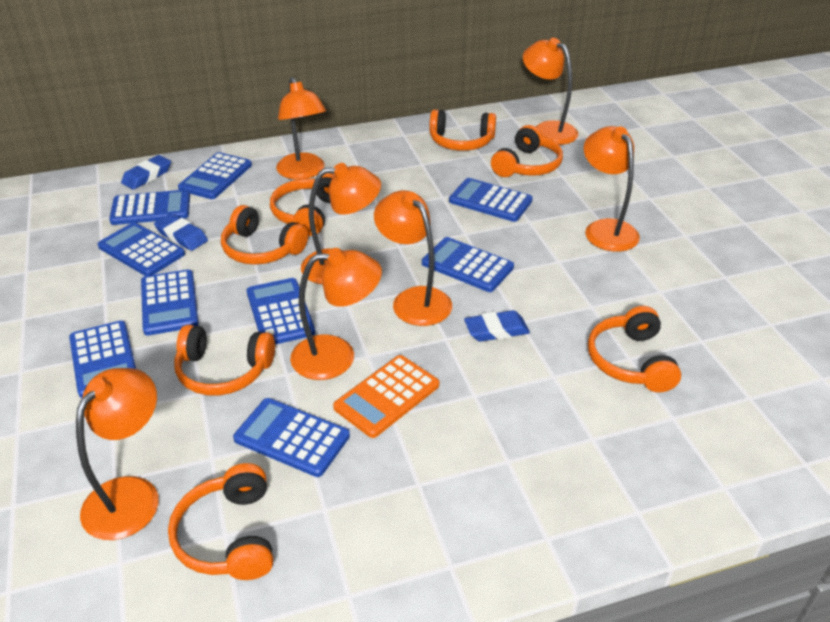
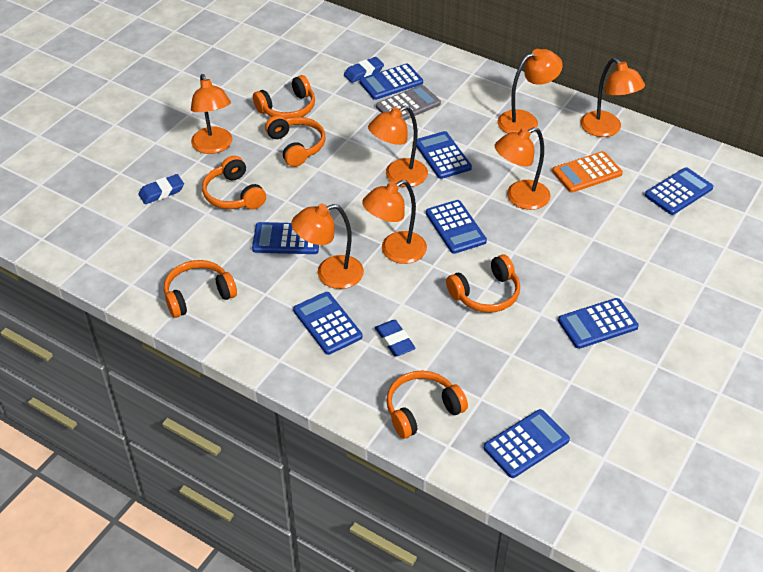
blue calculator: [69,321,136,398] [98,222,185,276] [109,190,190,225] [141,269,199,336] [178,152,252,199] [233,398,350,477] [246,278,315,345] [422,237,514,292] [449,178,533,222] = 9 -> [252,222,319,254] [293,292,363,355] [360,64,423,100] [416,131,472,179] [426,200,487,254] [484,409,570,478] [558,298,639,349] [645,167,713,215] = 8
grey calculator: none = 0 -> [376,85,441,120] = 1
orange headphones: [168,463,273,580] [174,325,275,396] [221,205,308,265] [270,173,335,236] [429,109,496,151] [491,125,563,177] [588,306,681,392] = 7 -> [164,260,237,318] [202,156,266,209] [253,75,315,119] [265,115,325,167] [386,371,468,439] [446,255,520,313] = 6

